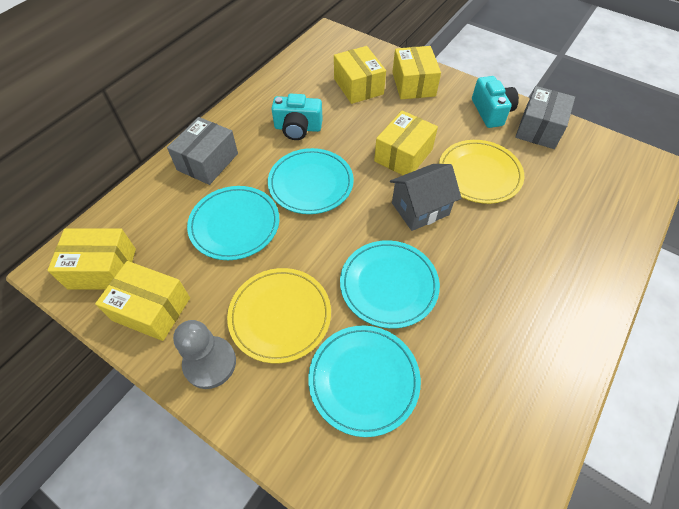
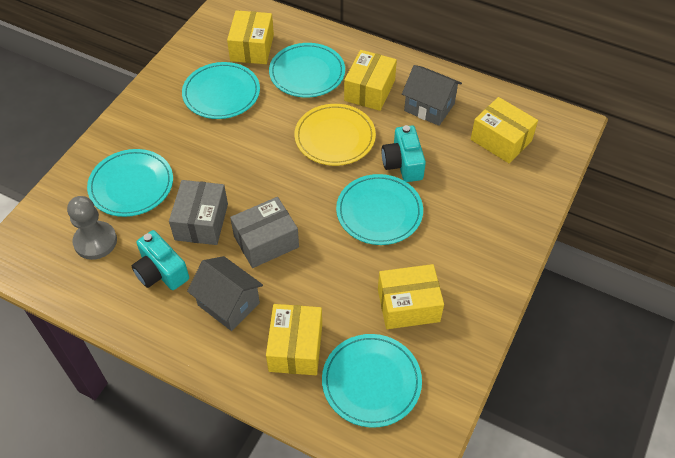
grey house: [390,164,462,231] = 1 -> [187,256,263,331] [402,65,462,126] = 2
turquoise plate: [187,186,279,260] [268,148,354,214] [308,325,421,437] [340,240,440,328] = 4 -> [87,149,173,217] [182,62,260,119] [269,43,345,98] [322,334,422,428] [336,174,423,245] = 5
yellow plate: [227,268,331,363] [439,140,524,204] = 2 -> [294,104,376,166] = 1

